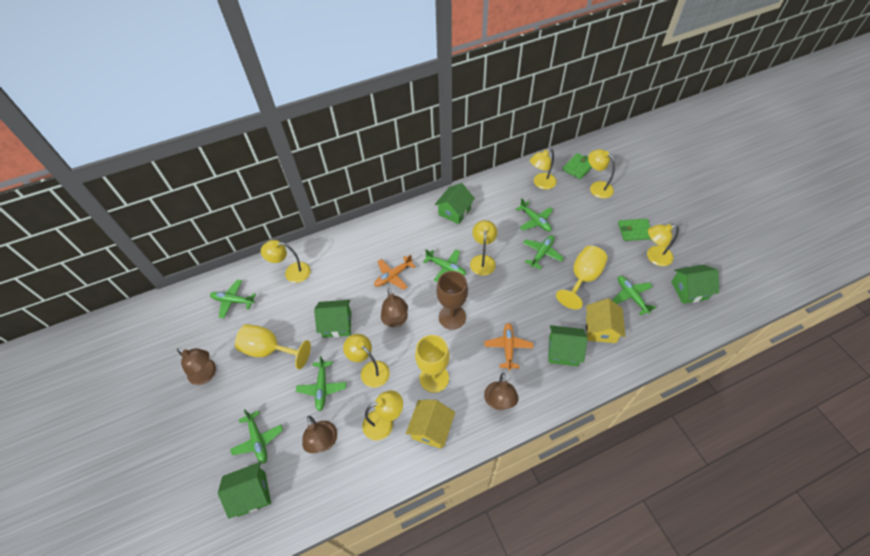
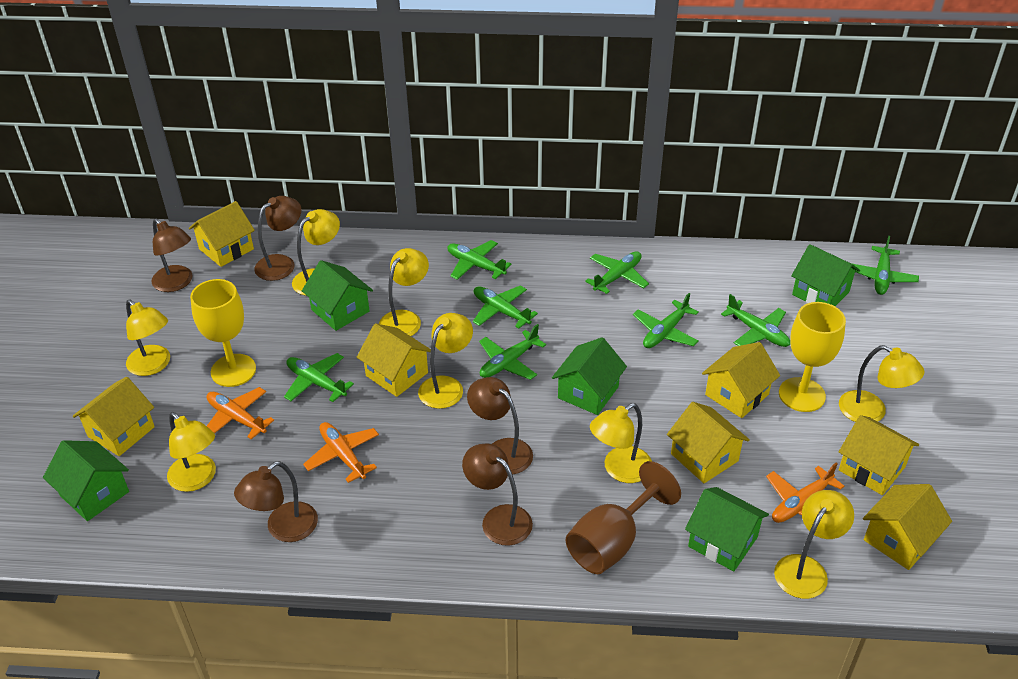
brown lamp: [177,348,216,385] [302,416,337,453] [381,288,408,327] [484,373,519,410] = 4 -> [151,218,192,292] [234,461,318,542] [254,196,301,281] [462,443,533,546] [467,377,533,474] = 5
green plane: [210,280,256,318] [230,409,283,464] [296,356,346,411] [423,249,466,283] [516,198,553,232] [523,235,564,270] [612,276,656,315] = 7 -> [284,353,354,402] [447,240,512,280] [473,285,538,329] [479,324,546,380] [585,251,649,294] [633,293,699,348] [721,294,790,347] [851,236,919,295] = 8
green wallet: [562,153,592,179] [618,219,651,241] = 2 -> none = 0
orange plane: [374,255,416,290] [485,323,533,371] = 2 -> [206,387,274,439] [303,422,379,483] [766,463,844,523] = 3
yellow goblet: [235,324,311,369] [415,335,450,393] [556,246,608,310] = 3 -> [190,279,256,387] [779,302,846,412] = 2
yellow house: [406,400,455,449] [586,298,625,343] = 2 -> [73,377,155,456] [189,201,255,267] [357,323,431,397] [667,402,750,483] [702,342,780,418] [839,415,919,495] [863,484,952,570] = 7
yellow lamp: [261,240,311,283] [343,334,390,388] [362,390,403,441] [470,220,497,276] [530,148,557,190] [588,149,615,199] [647,224,679,266] = 7 -> [126,300,170,376] [167,412,216,492] [292,209,340,296] [379,248,429,336] [418,313,473,409] [590,403,652,483] [774,490,854,599] [839,345,924,422] = 8

